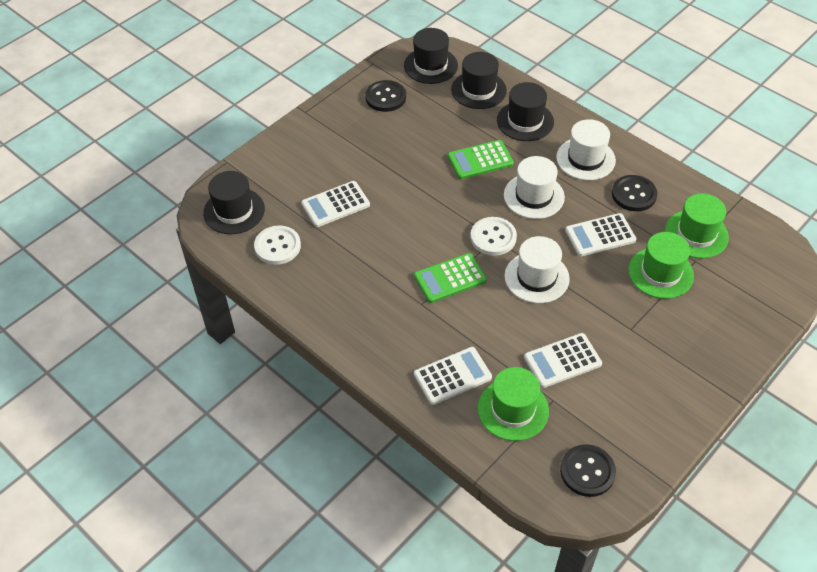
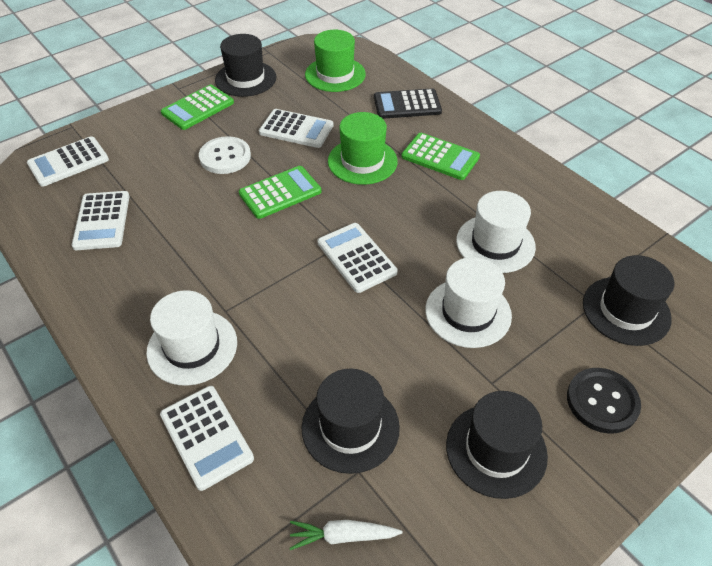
black button: [365,80,406,112] [560,444,616,497] [612,175,657,211] = 3 -> [567,368,641,434] = 1
black calculator: none = 0 -> [374,88,442,119] = 1
green calculator: [414,253,487,303] [448,140,514,179] = 2 -> [161,85,234,130] [239,166,322,219] [401,133,480,180] = 3
green hat: [478,367,549,441] [628,232,694,299] [665,193,729,258] = 3 -> [305,30,366,92] [328,112,398,185] = 2
white button: [254,225,301,265] [470,217,517,256] = 2 -> [199,136,251,174] = 1
white calculator: [301,181,370,227] [414,347,492,405] [524,333,602,388] [565,213,637,256] = 4 -> [27,136,109,187] [72,191,130,250] [160,386,254,491] [259,109,333,148] [317,223,398,293] = 5
white carrot: none = 0 -> [290,520,403,550] = 1

